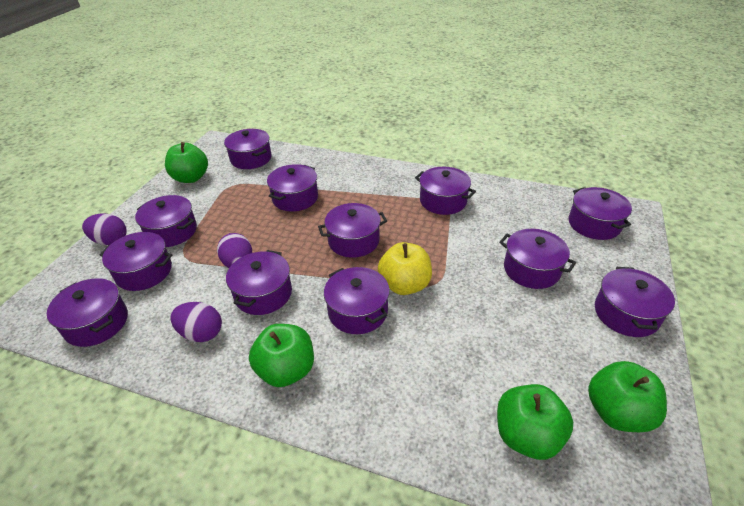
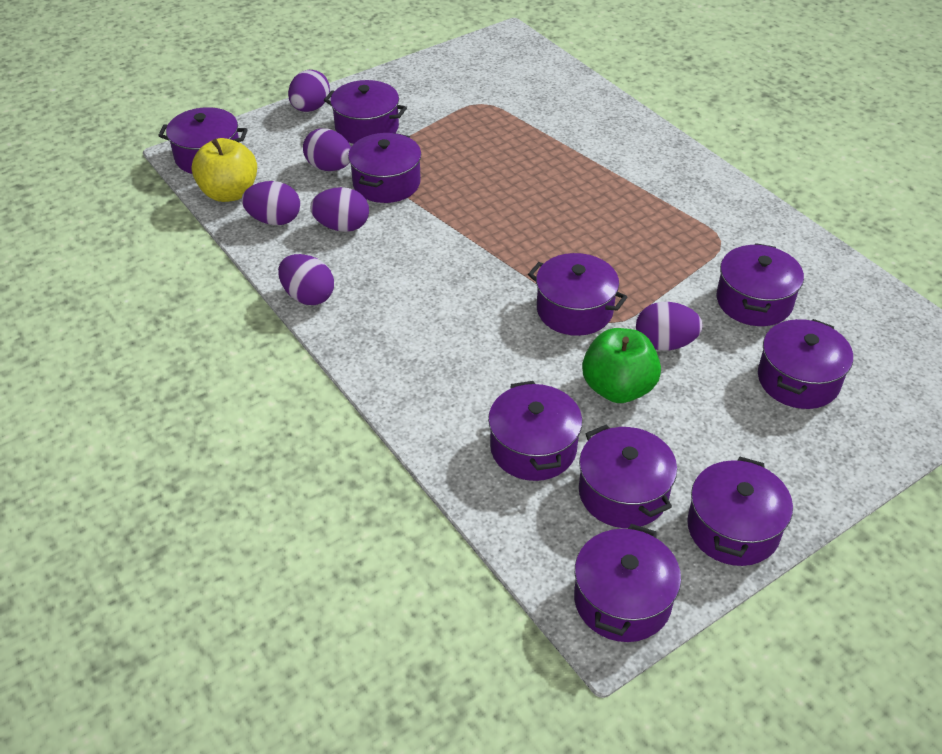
green apple: [165,142,208,183] [249,324,314,387] [497,384,573,460] [588,361,667,432] = 4 -> [582,328,661,403] = 1
purple egg: [82,214,127,245] [170,302,222,342] [217,233,252,268] = 3 -> [242,181,300,225] [278,254,334,305] [288,70,330,112] [303,128,351,171] [310,187,369,232] [636,302,703,351] = 6
purple pot: [47,278,128,347] [100,232,172,291] [135,195,197,247] [224,129,272,169] [226,250,292,315] [267,164,318,211] [318,203,387,258] [324,267,390,334] [415,167,476,215] [499,229,576,289] [569,187,632,240] [595,267,675,337] = 12 -> [158,107,248,174] [324,80,407,144] [348,133,421,203] [488,381,582,481] [528,253,627,336] [574,524,681,642] [579,425,677,528] [687,457,793,566] [717,243,804,326] [758,319,853,409] = 10

